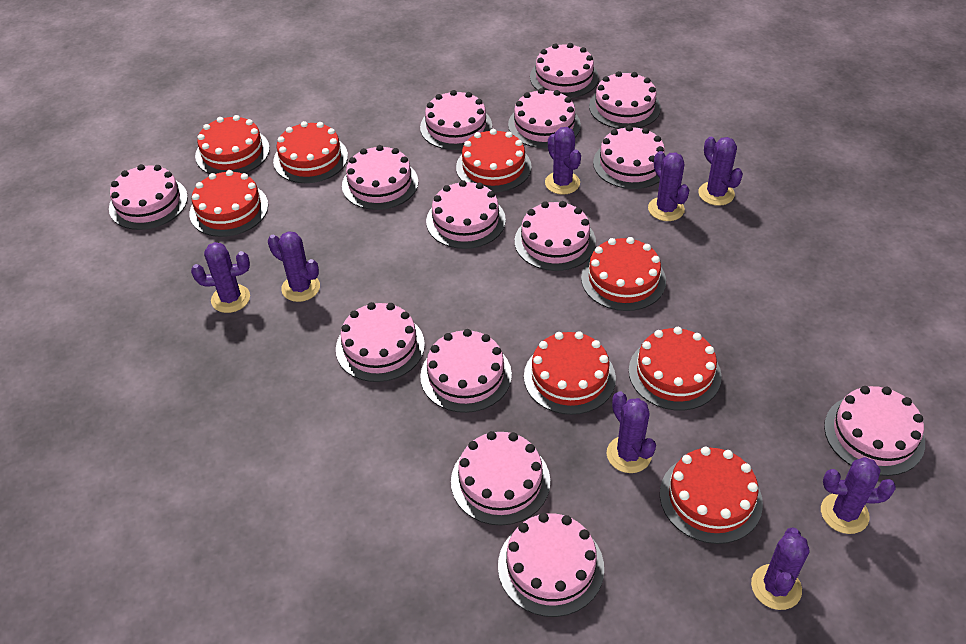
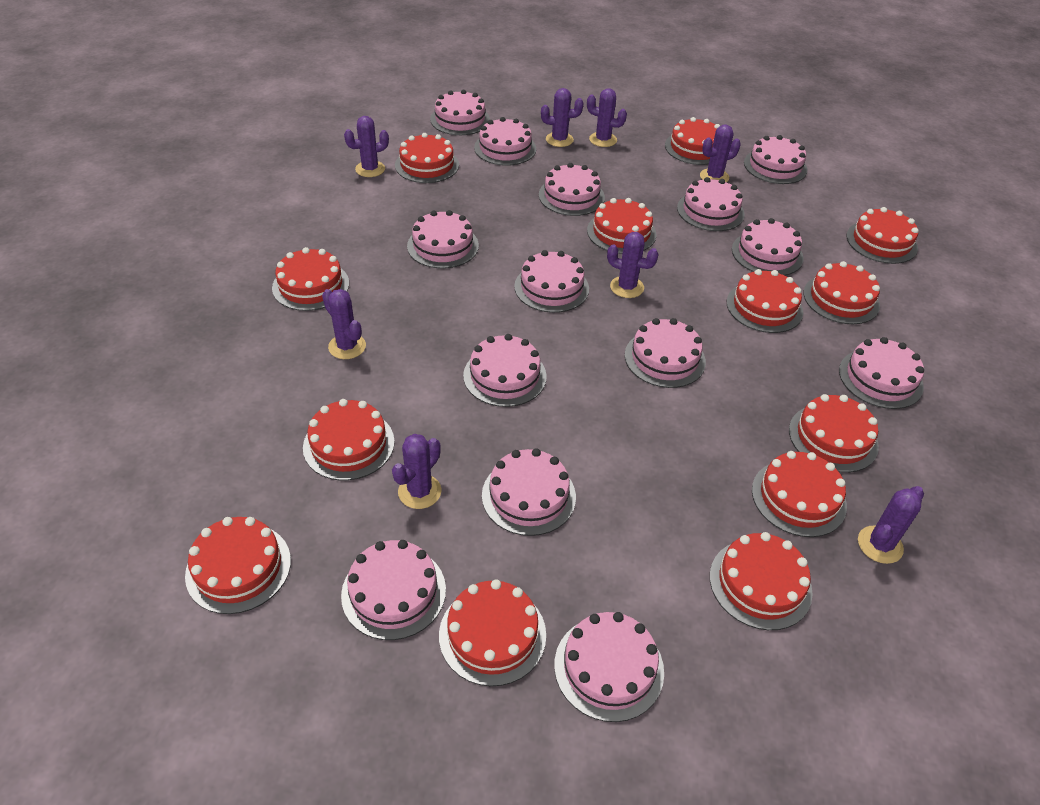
red cake: [189,170,268,237] [195,115,270,174] [273,121,348,183] [456,129,532,192] [524,331,616,415] [581,237,666,311] [629,327,722,411] [660,447,763,544] = 8 -> [185,517,291,614] [272,247,349,311] [303,399,394,481] [395,133,459,183] [439,579,546,686] [587,198,656,254] [665,117,720,165] [710,532,813,630] [727,269,803,333] [752,451,847,537] [789,394,879,473] [804,261,880,324] [847,207,919,264] = 13

